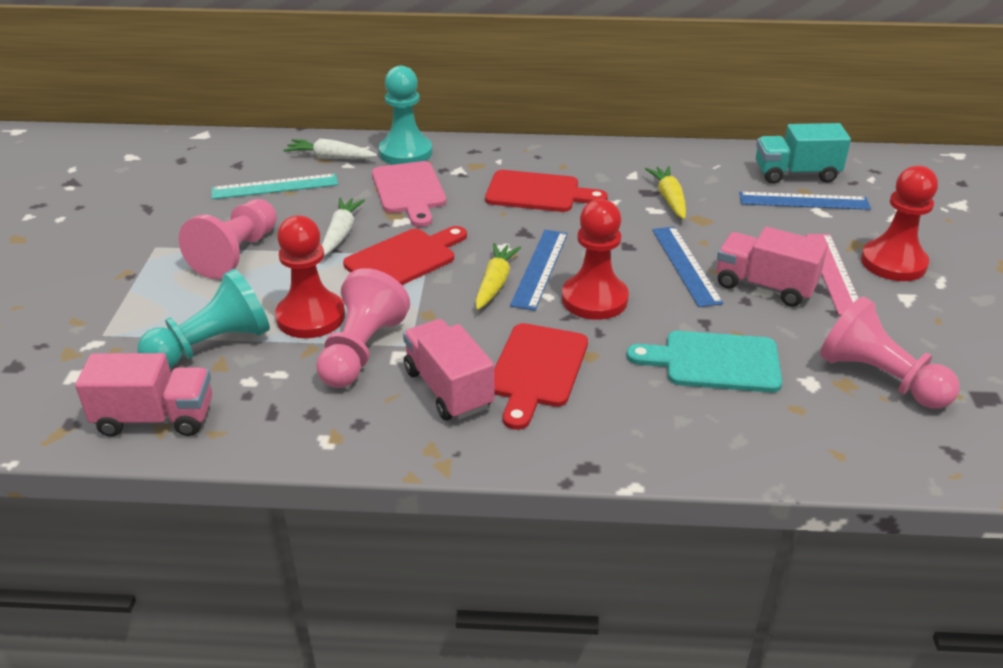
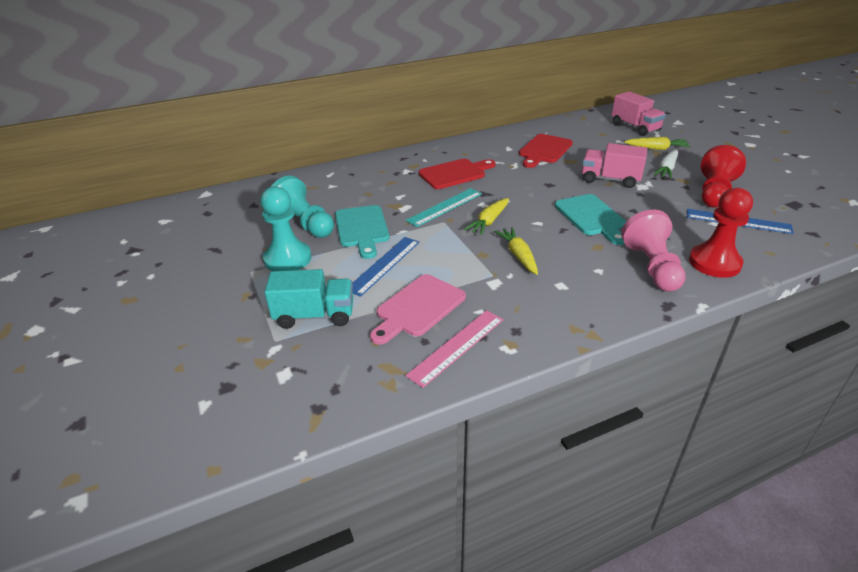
blue ruler: [510,230,568,311] [652,227,723,307] [739,192,871,210] = 3 -> [353,237,420,297] [687,209,794,234] = 2
pink pawn: [179,199,277,279] [316,268,410,388] [820,296,960,409] = 3 -> [621,210,686,292] = 1
pink truck: [75,353,212,437] [403,319,494,420] [717,227,828,307] = 3 -> [582,143,647,188] [612,91,666,136] = 2
red cutting board: [343,226,467,285] [485,170,608,212] [494,323,588,430] = 3 -> [419,159,496,189] [519,134,573,168] = 2
red pawn: [275,215,345,338] [562,199,629,320] [861,166,938,281] = 3 -> [689,188,753,278] [701,145,746,208] = 2
turquoise cutting board: [627,331,782,392] = 1 -> [335,205,390,259] [555,194,626,245] = 2
white carrot: [283,139,377,159] [322,198,365,256] = 2 -> [653,150,678,179] = 1
yellow carrot: [475,243,521,310] [645,166,686,219] = 2 -> [464,198,509,235] [494,227,538,275] [624,137,691,150] = 3

